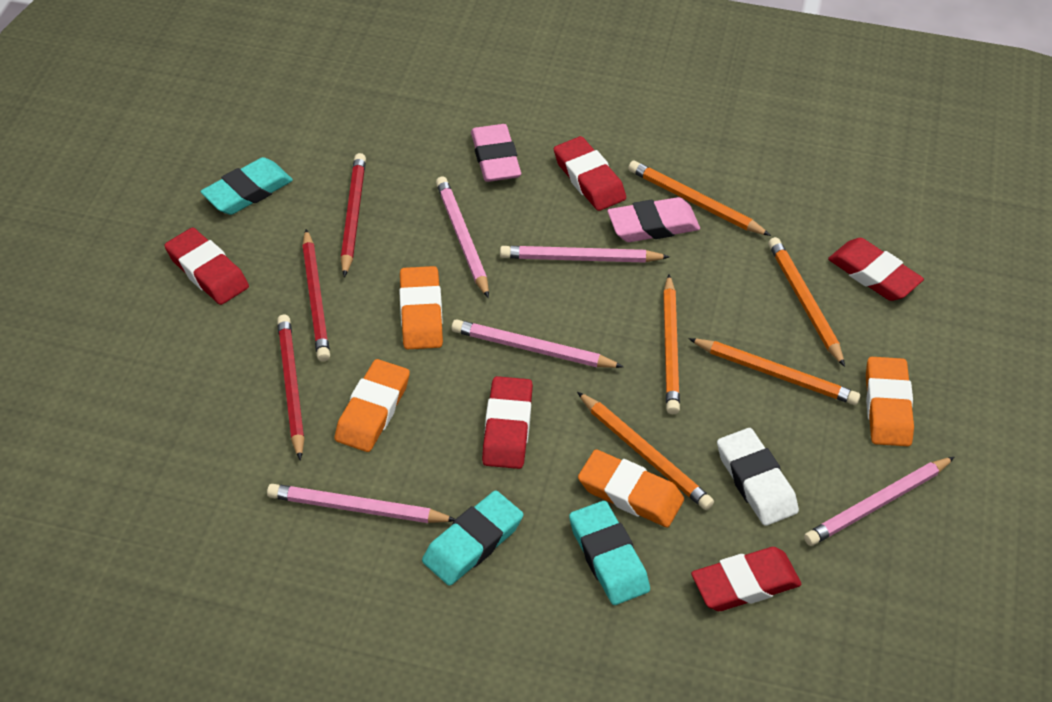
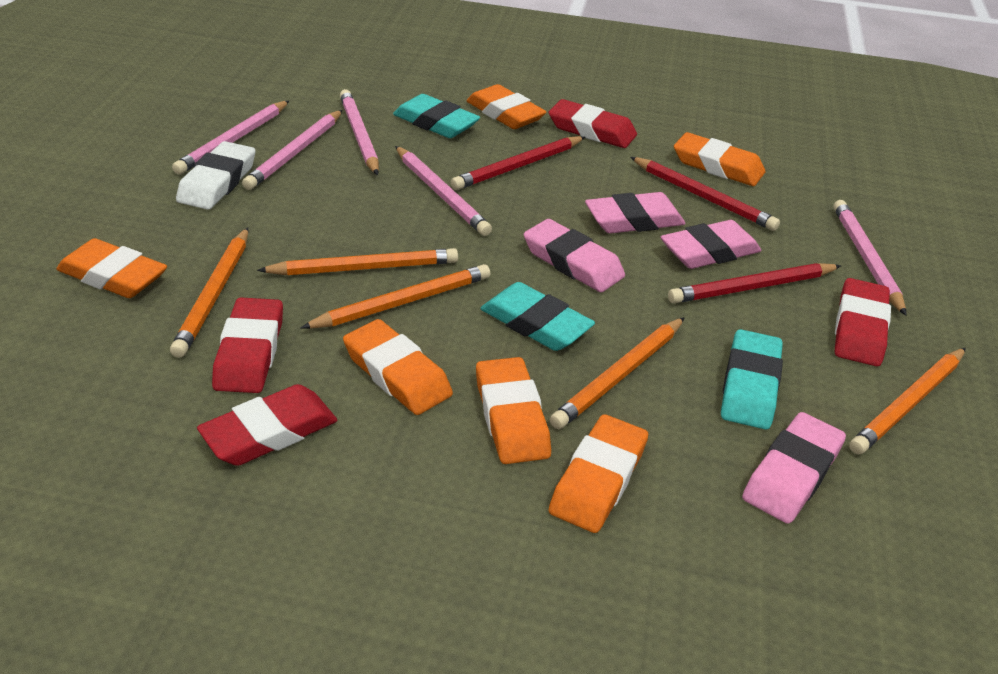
orange eraser: [335,359,410,452] [399,266,443,349] [578,449,684,527] [866,357,914,446] = 4 -> [56,238,167,298] [343,319,453,415] [467,84,546,129] [476,357,551,464] [548,414,648,533] [674,132,765,186] = 6
pink eraser: [471,124,521,182] [608,197,700,242] = 2 -> [524,219,625,292] [585,192,686,234] [661,220,761,269] [742,412,846,524] = 4
red eraser: [164,228,249,305] [482,376,533,469] [554,136,626,211] [691,547,802,611] [828,238,924,301] = 5 -> [197,384,337,466] [212,297,283,393] [549,99,637,148] [835,278,891,366] = 4

